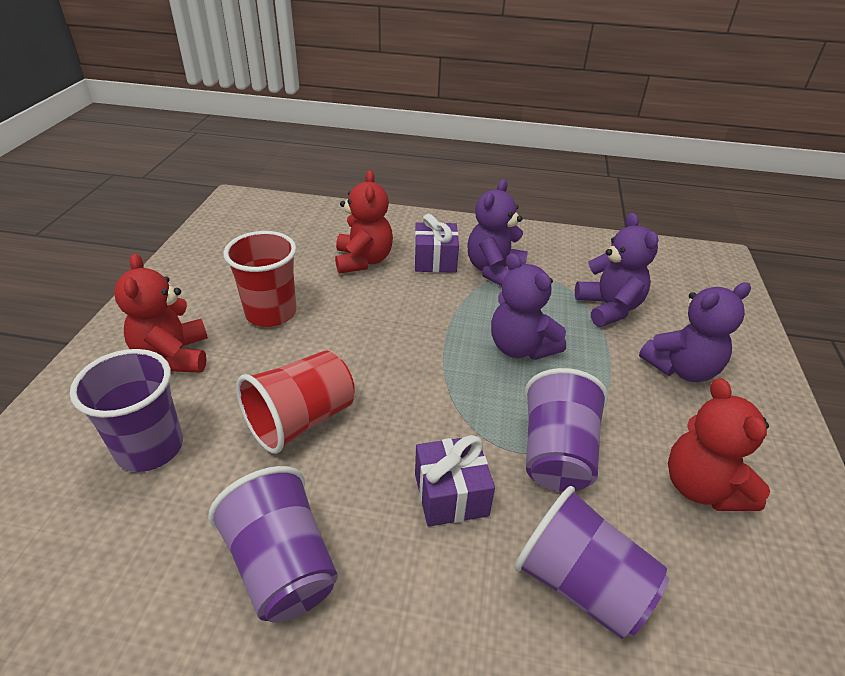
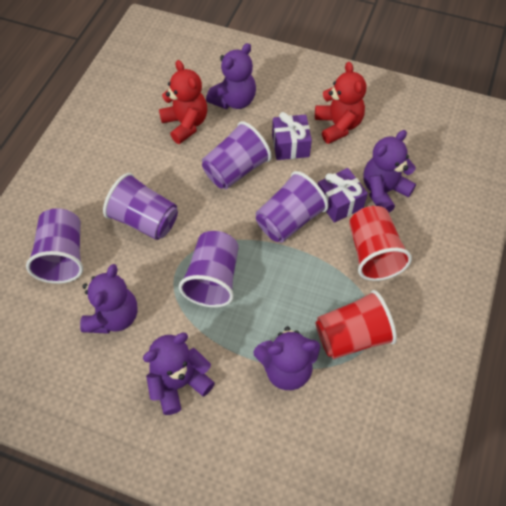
purple cup: [70,349,183,472] [208,466,338,623] [514,486,669,639] [524,368,608,492] = 4 -> [26,208,83,284] [103,173,178,240] [179,231,239,308] [202,121,271,189] [256,171,328,243] = 5
purple teddy bear: [468,179,528,286] [491,253,566,360] [575,213,658,327] [639,282,751,382] = 4 -> [80,264,138,334] [143,332,215,415] [206,43,256,109] [253,326,320,390] [363,130,416,213] = 5
red teddy bear: [114,253,208,372] [335,170,393,274] [668,378,770,511] = 3 -> [159,60,207,144] [315,62,366,144] = 2

